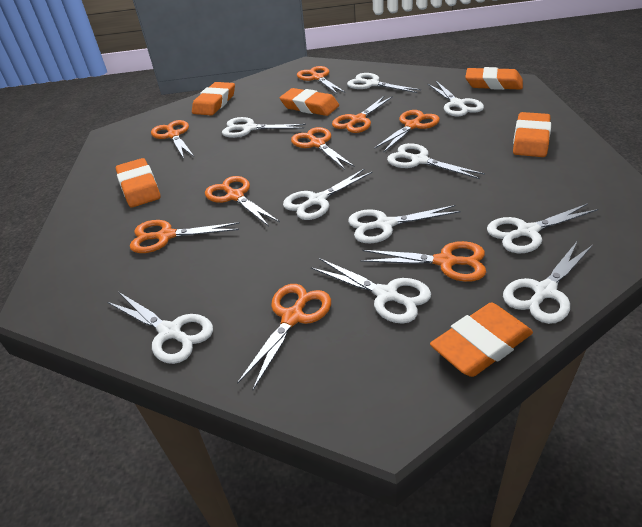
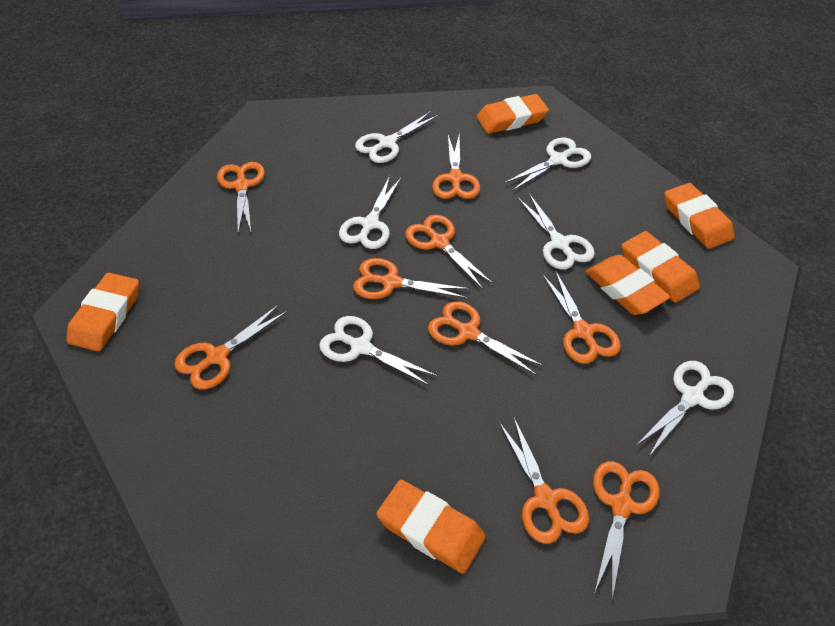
white scissors: [107,292,213,364] [222,117,306,138] [283,169,373,220] [311,258,431,324] [347,73,421,93] [348,205,461,243] [387,143,485,179] [427,81,484,116] [487,203,598,253] [503,240,592,324] = 10 -> [319,316,438,386] [339,176,401,249] [355,111,439,163] [505,137,591,190] [518,194,595,270] [636,361,734,456] = 6

